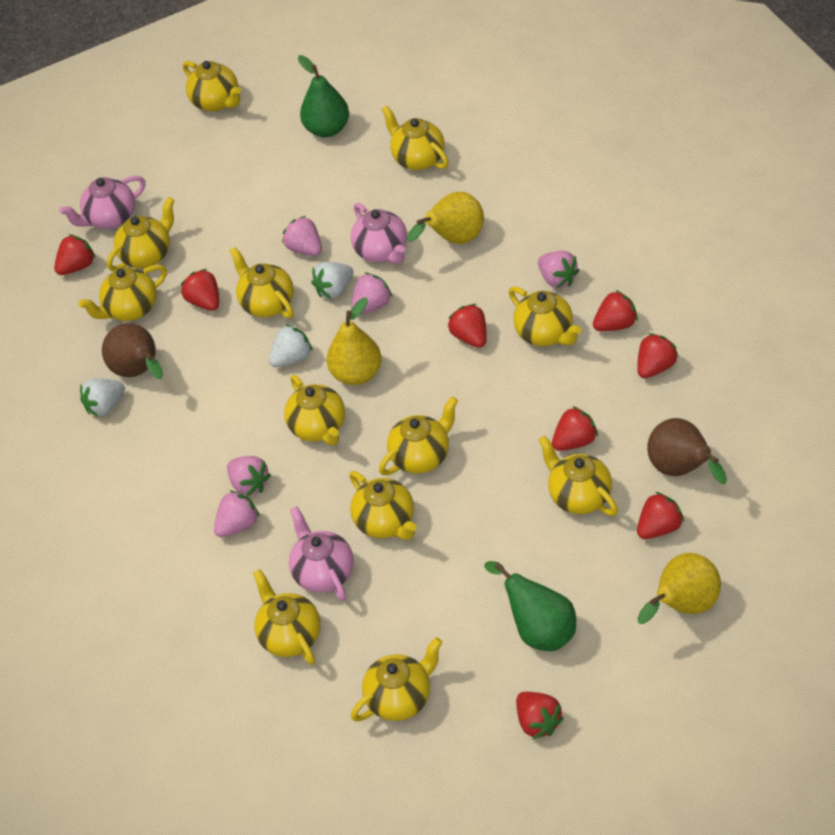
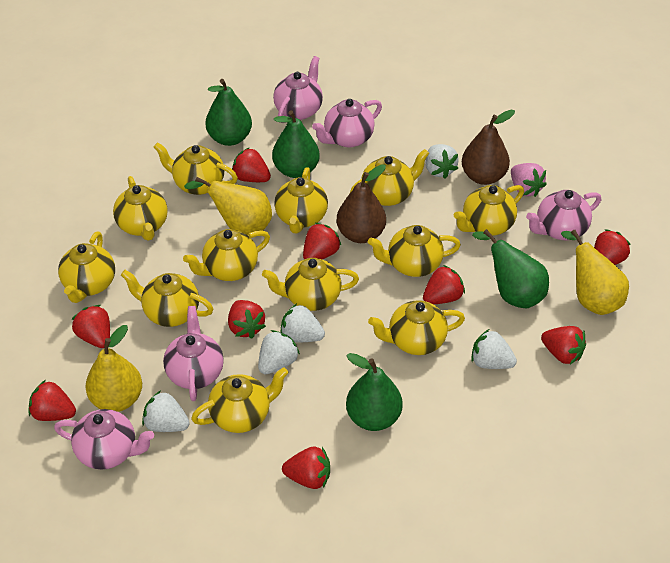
green pear: [298,55,349,137] [484,561,576,651] = 2 -> [205,79,252,146] [272,110,320,178] [346,353,403,431] [472,229,549,308] = 4
pink strawberry: [214,490,260,537] [227,456,271,496] [282,216,322,256] [351,273,393,315] [538,251,580,288] = 5 -> [511,163,547,197] = 1
pink teapot: [59,176,146,229] [289,506,354,601] [351,203,407,264] = 3 -> [54,409,154,470] [163,306,224,401] [273,56,323,123] [312,99,382,147] [526,190,601,240] = 5
red strawberry: [54,234,96,275] [181,269,219,311] [448,304,487,348] [516,692,564,739] [552,406,598,451] [593,290,638,331] [637,333,679,378] [637,492,684,539] = 8 -> [28,380,76,421] [72,305,110,348] [228,300,266,339] [232,147,271,182] [282,447,330,489] [303,223,341,259] [423,265,465,304] [541,326,586,364] [594,229,631,265] = 9
white strawberry: [80,378,125,417] [269,324,313,367] [311,262,353,299] = 3 -> [142,391,190,432] [258,330,300,374] [281,304,325,342] [425,144,459,179] [471,329,517,369] = 5

